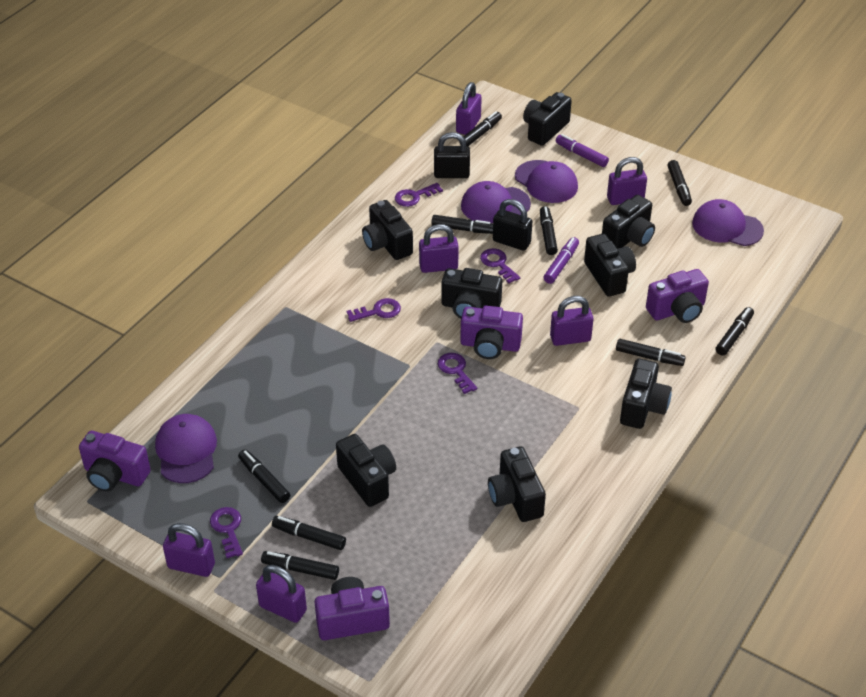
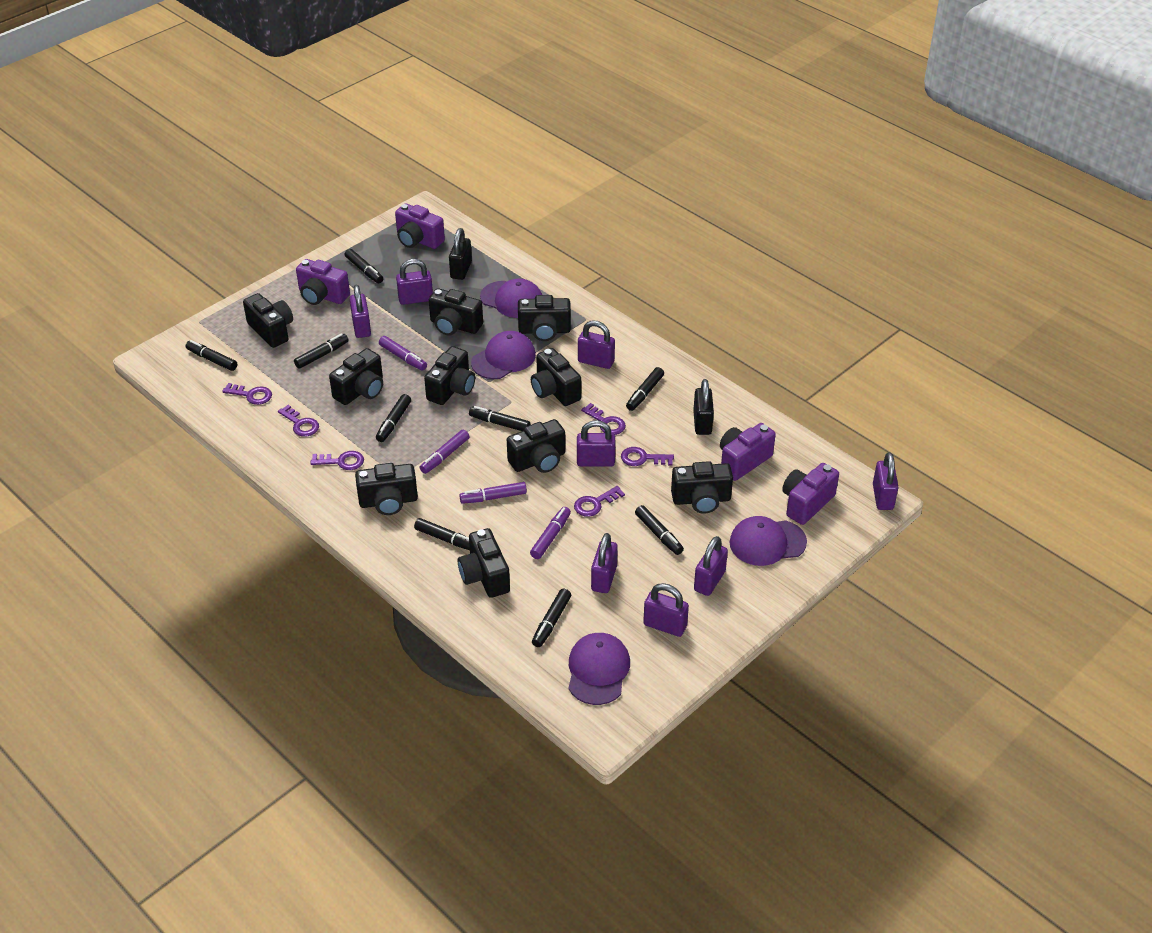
black camera: [336,434,396,507] [362,200,413,260] [441,268,502,318] [488,446,546,522] [523,92,572,146] [584,234,636,297] [602,195,655,249] [620,359,672,429] = 8 -> [243,293,293,348] [329,348,383,405] [355,463,418,515] [424,346,475,405] [429,288,483,336] [458,528,510,598] [507,419,565,473] [518,295,571,341] [531,348,581,406] [671,461,733,514] = 10
purple key: [210,507,243,558] [347,298,401,322] [395,183,443,207] [438,353,477,394] [480,248,520,283] = 5 -> [222,383,272,405] [278,405,319,437] [310,451,364,470] [574,486,625,517] [581,403,626,435] [621,447,674,466] = 6
purple marker: [544,237,579,284] [556,134,609,167] = 2 -> [379,336,427,371] [420,430,470,474] [459,482,527,504] [530,507,571,559] = 4
purple padlock: [163,523,215,577] [256,565,307,623] [419,224,459,273] [456,82,482,135] [550,296,594,346] [607,157,647,205] = 6 -> [350,285,371,338] [396,259,433,305] [577,420,615,467] [578,320,615,369] [591,533,618,593] [643,583,689,637] [694,536,728,596] [873,452,899,510] = 8

